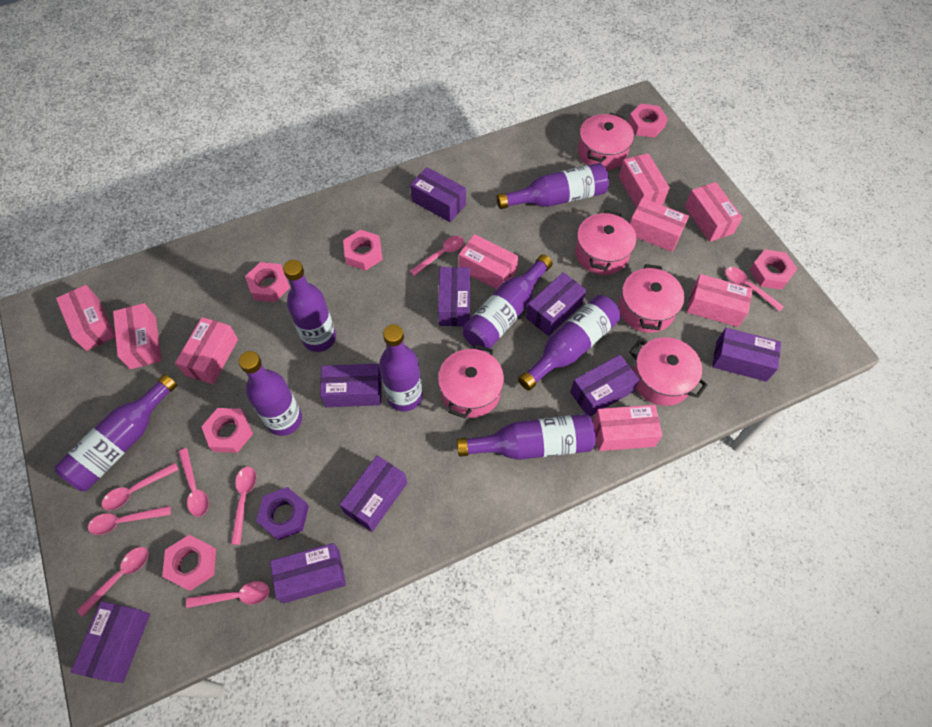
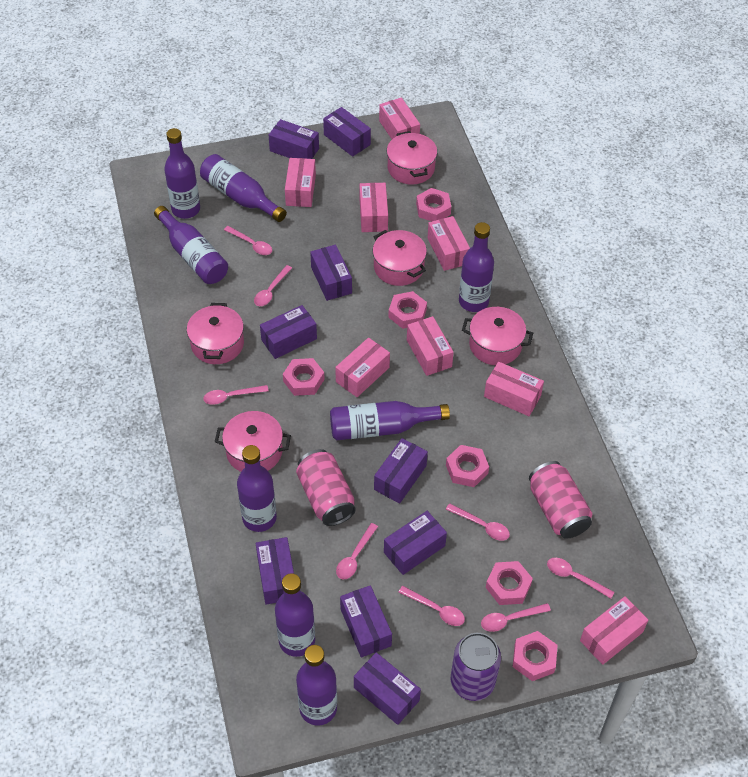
pink box: [56,285,115,351] [113,303,162,370] [175,317,238,384] [459,234,518,289] [593,405,662,451] [619,153,670,208] [630,198,689,252] [685,182,742,242] [687,274,753,327] = 9 -> [285,158,316,207] [335,338,390,397] [360,183,388,232] [379,98,420,139] [407,316,454,376] [428,216,470,271] [484,362,544,416] [580,596,648,665] = 8
pink can: none = 0 -> [296,449,356,526] [529,461,592,539] = 2
purple can: none = 0 -> [451,633,501,701] = 1
purple nut: [256,487,309,540] = 1 -> none = 0

